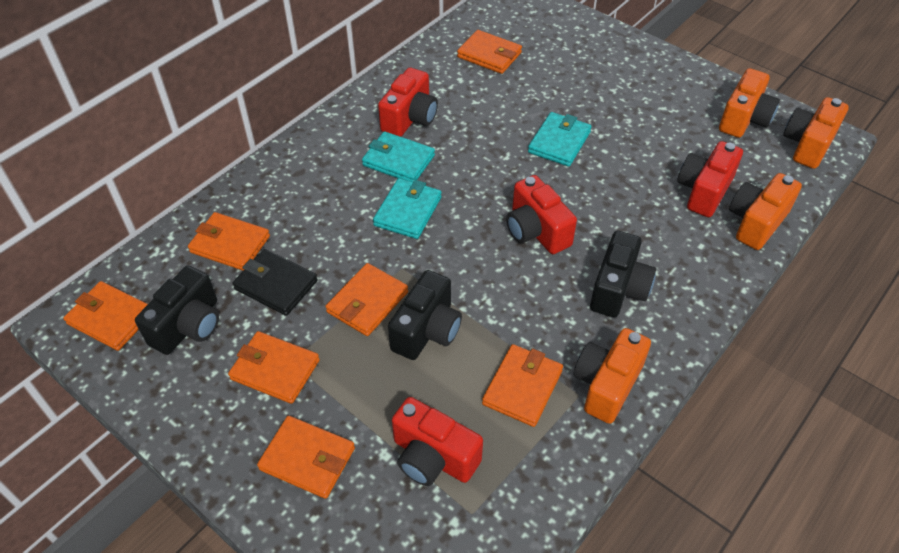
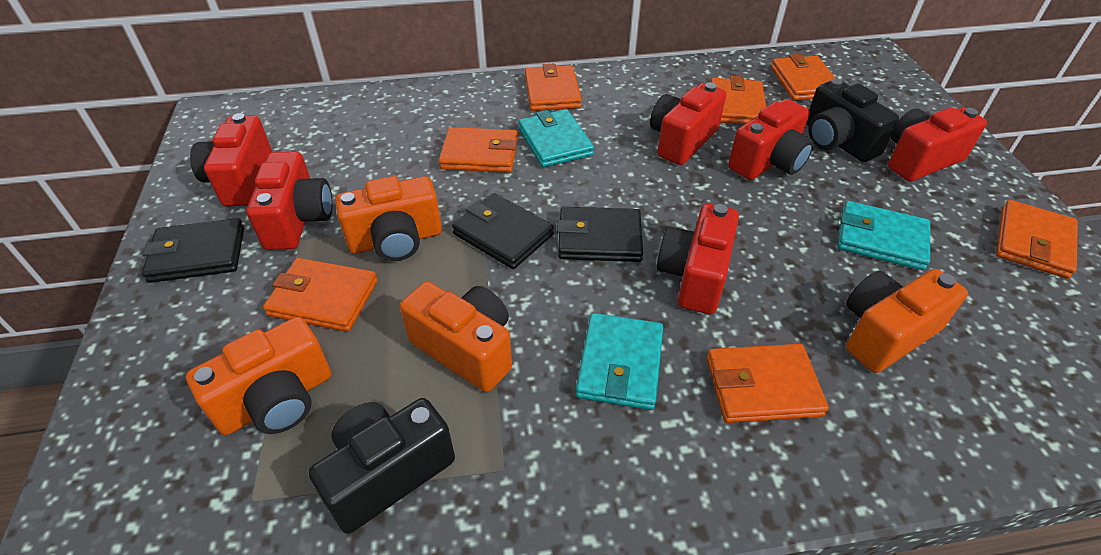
black camera: [135,266,219,355] [388,270,462,360] [590,231,656,317] = 3 -> [308,398,455,534] [806,78,899,162] = 2
black wallet: [232,249,318,316] = 1 -> [142,218,244,283] [452,193,554,269] [557,207,643,262] = 3
red camera: [378,68,438,137] [392,397,483,486] [506,175,577,254] [677,141,743,217] = 4 -> [190,113,272,206] [246,152,333,250] [650,83,726,165] [657,204,739,315] [728,99,814,180] [888,107,987,182] = 6

